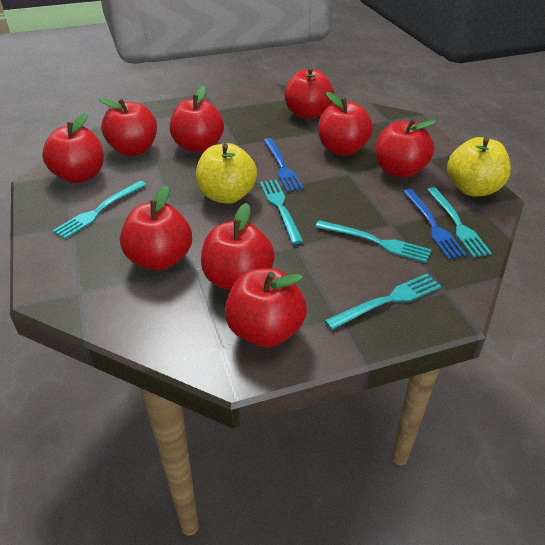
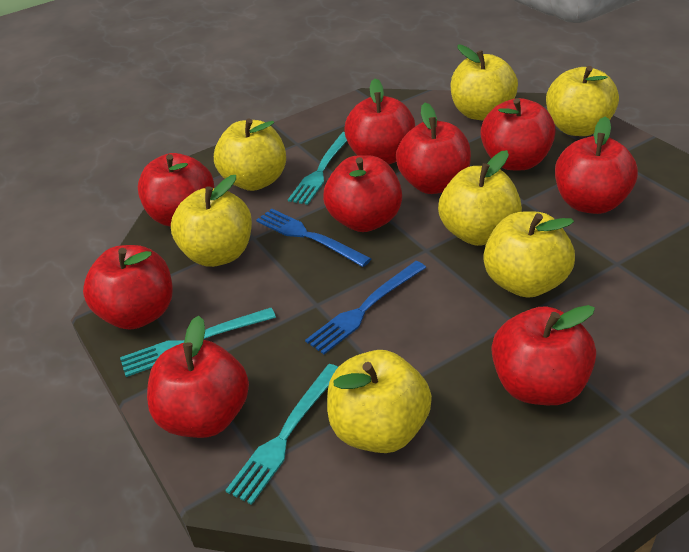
turquoise fork: [52,181,147,239] [260,180,304,244] [315,220,431,263] [324,274,441,330] [427,187,492,258] = 5 -> [120,308,276,377] [225,364,338,505] [288,132,347,205] = 3
yellow apple: [196,143,257,204] [447,137,511,196] = 2 -> [171,175,252,267] [214,119,286,191] [327,350,432,453] [438,150,522,246] [450,45,518,120] [483,211,575,298] [546,66,619,136] = 7

